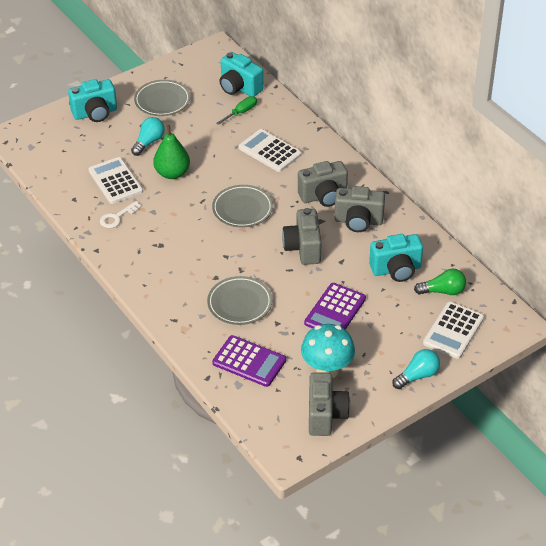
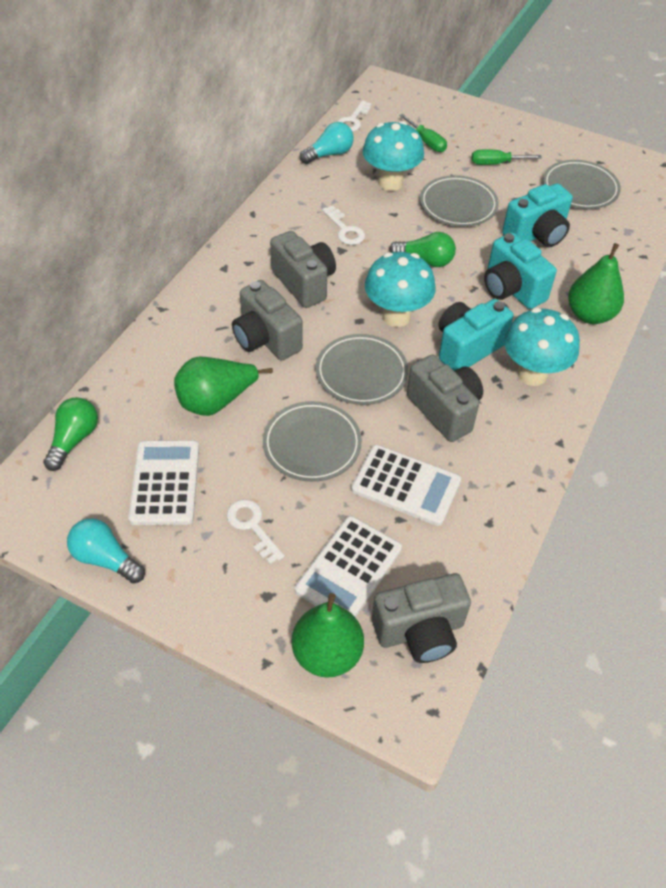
green light bulb: [414,268,466,295] = 1 -> [43,397,98,471] [389,232,456,267] = 2
green pear: [153,125,190,179] = 1 -> [174,357,273,416] [292,593,364,678] [568,243,624,324] = 3
green screwdriver: [216,96,257,125] = 1 -> [399,114,447,152] [472,149,542,165] = 2
grey plate: [134,80,191,116] [207,276,272,325] [212,185,273,228] = 3 -> [263,401,362,482] [316,334,408,405] [420,175,499,227] [543,160,621,209] = 4
purple calculator: [212,335,286,387] [304,283,366,330] = 2 -> none = 0
turquoise mushroom: [301,324,355,379] = 1 -> [363,121,424,191] [365,252,436,327] [504,308,580,386] = 3
white key: [100,201,142,228] = 1 -> [227,499,284,564] [322,206,365,245] [337,100,372,132] = 3

